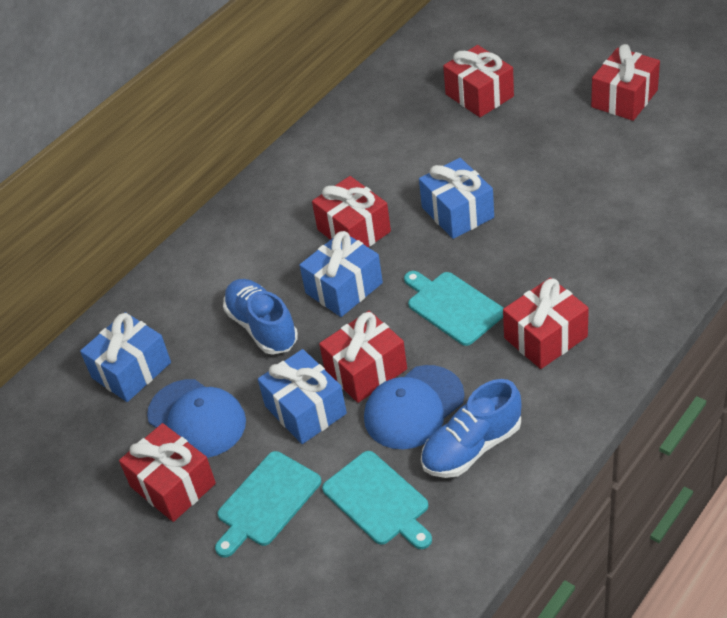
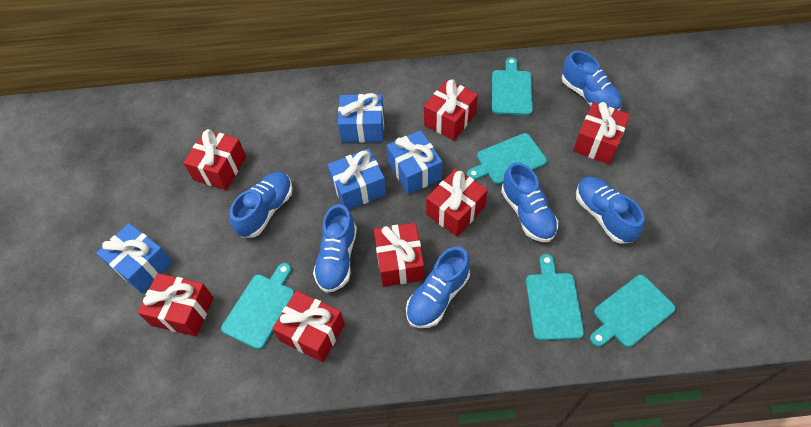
blue cap: [147,379,246,458] [364,365,465,449] = 2 -> none = 0
blue shoe: [223,279,298,355] [421,379,522,478] = 2 -> [230,172,293,238] [313,204,357,293] [406,247,470,328] [501,162,558,242] [562,51,622,111] [576,177,644,244] = 6
red gift: [119,423,216,522] [312,176,391,247] [319,311,407,403] [443,45,514,117] [503,278,589,369] [591,44,660,121] = 6 -> [138,273,214,336] [183,129,246,190] [272,291,345,362] [374,223,424,287] [424,79,478,141] [426,169,488,237] [573,102,630,164] = 7
turquoise cutting board: [215,451,321,557] [322,451,432,549] [404,271,504,346] = 3 -> [221,263,294,349] [467,133,547,184] [492,57,533,115] [526,254,584,341] [590,275,676,347] = 5

